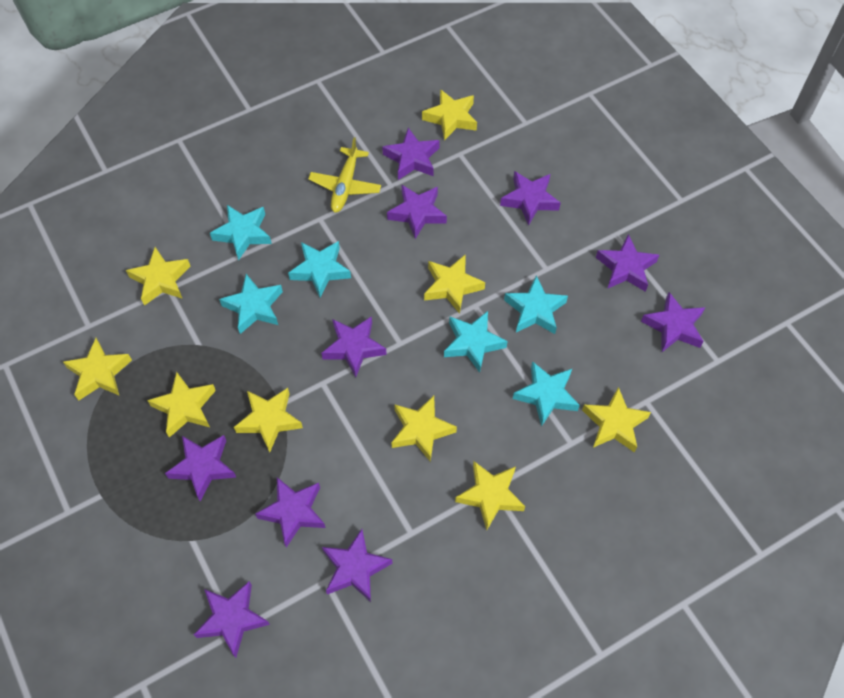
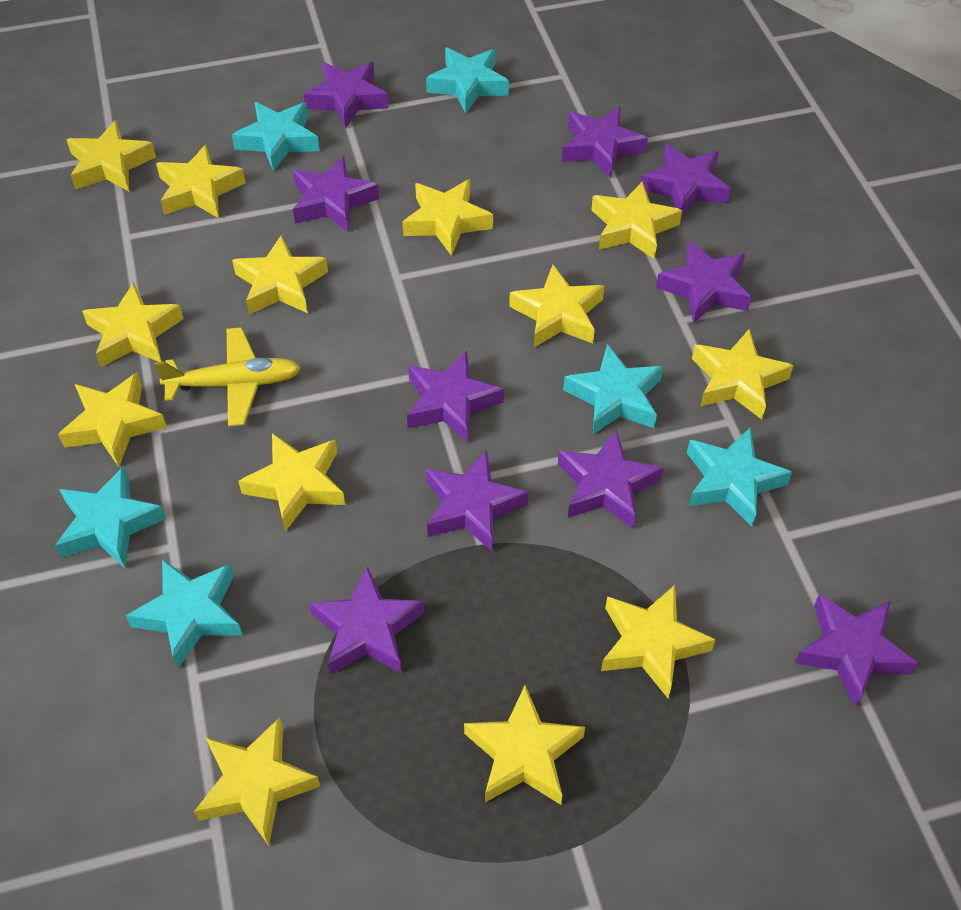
yellow star: [63,338,132,401] [126,247,191,306] [147,372,216,438] [234,388,303,453] [391,395,457,462] [422,89,477,141] [424,255,485,314] [455,461,525,530] [582,387,651,453] = 9 -> [58,372,167,467] [66,120,156,191] [82,282,184,367] [156,145,246,218] [194,717,320,846] [232,235,328,315] [238,433,345,532] [402,179,493,256] [464,685,585,805] [509,265,604,347] [591,181,682,259] [601,585,716,698] [692,329,794,419] = 13

